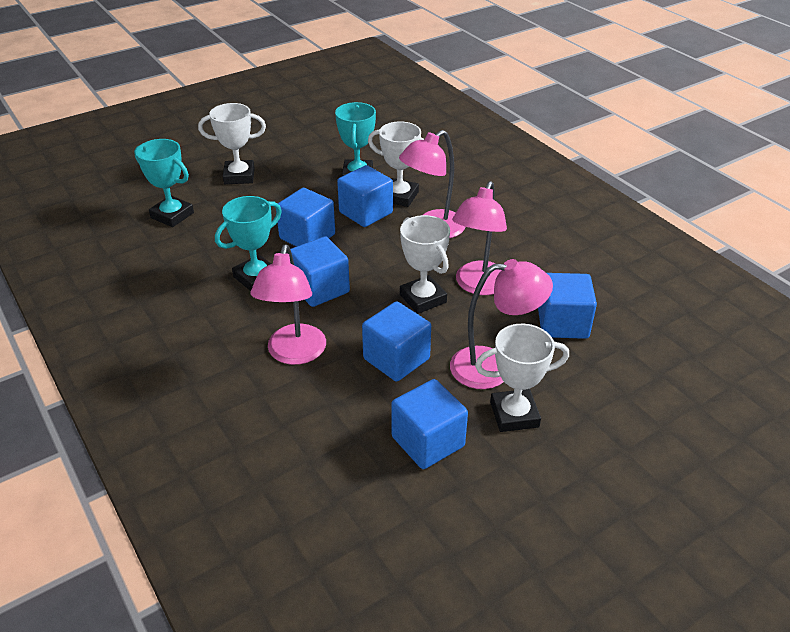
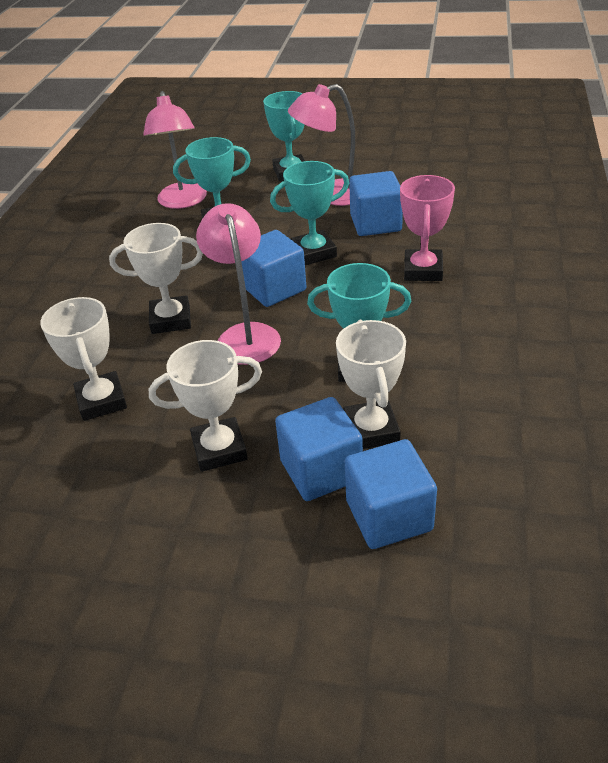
blue cube: [276,188,335,247] [290,236,350,307] [337,165,393,227] [362,301,431,381] [391,379,468,469] [538,273,597,339] = 6 -> [241,230,306,307] [275,397,363,501] [345,439,437,549] [349,171,403,236] = 4
pink lamp: [250,245,326,365] [399,130,465,238] [450,259,553,389] [452,181,507,295] = 4 -> [143,91,207,209] [196,203,281,365] [288,84,355,206] = 3
pink trophy: none = 0 -> [400,175,455,281] = 1
turquoise trophy: [134,139,194,227] [215,196,282,291] [335,102,376,176] = 3 -> [173,137,251,219] [263,91,305,182] [270,161,349,265] [307,263,411,382] = 4

